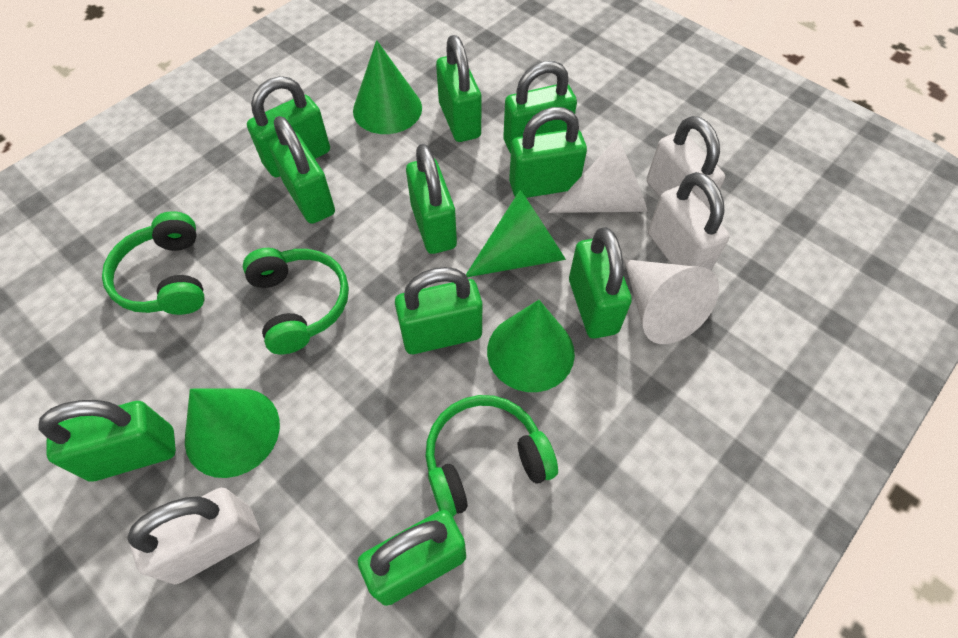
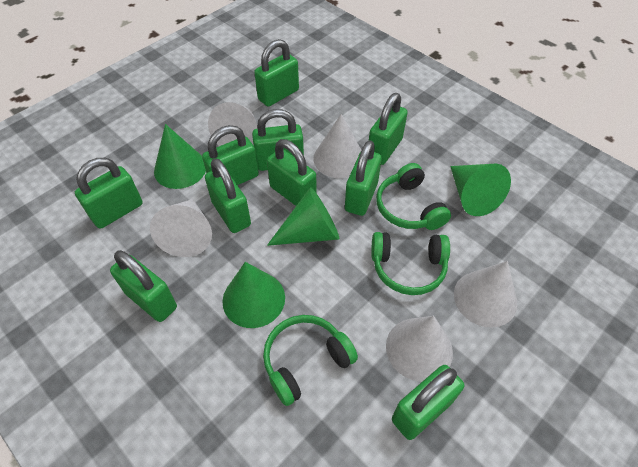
white cone: [548,138,647,213] [624,259,719,344] = 2 -> [150,199,212,257] [208,102,258,146] [313,114,362,178] [386,316,453,382] [454,261,517,328] = 5
white padlock: [127,488,260,584] [647,116,725,210] [648,172,729,270] = 3 -> none = 0

